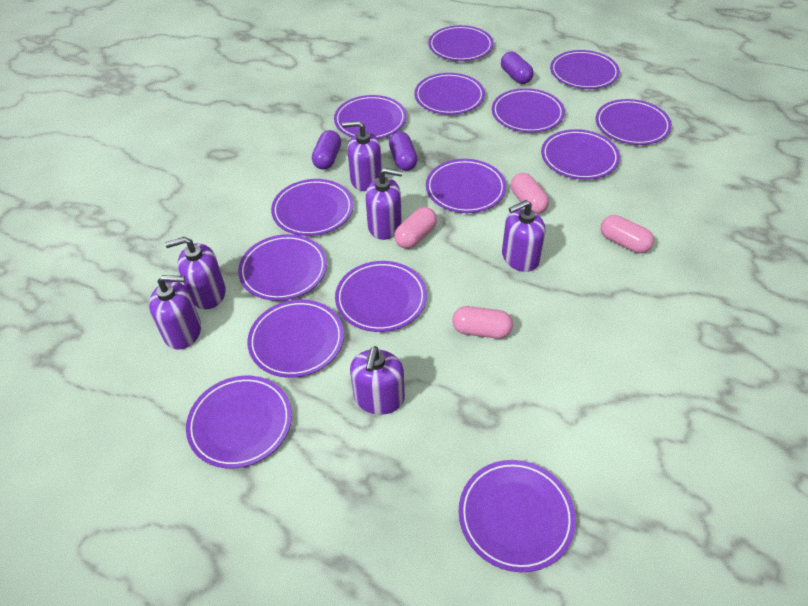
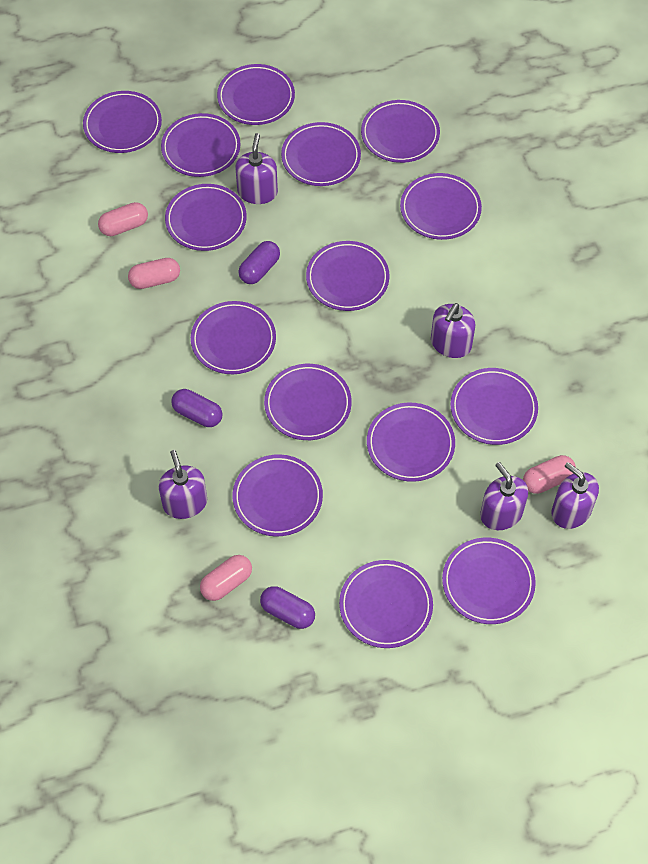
purple plate: [186,376,292,469] [238,234,327,301] [247,300,344,378] [271,179,354,236] [334,95,407,139] [335,261,427,332] [414,73,485,115] [426,159,506,213] [428,25,494,61] [459,460,576,572] [492,88,565,133] [541,129,620,180] [550,50,620,89] [596,99,672,145] = 14 -> [83,91,162,153] [161,113,240,177] [165,184,247,251] [191,301,276,374] [217,64,295,125] [233,454,323,536] [264,364,352,440] [281,122,361,186] [306,241,390,311] [339,560,433,648] [361,100,440,163] [367,403,455,482] [400,173,482,240] [442,538,536,624] [451,368,538,445] = 15
purple soap dispenser: [149,275,201,350] [165,237,226,309] [342,121,382,191] [350,346,405,415] [365,168,403,240] [502,200,545,272] = 6 -> [159,450,207,519] [236,133,278,204] [431,303,475,358] [480,462,528,530] [551,462,599,529] = 5

